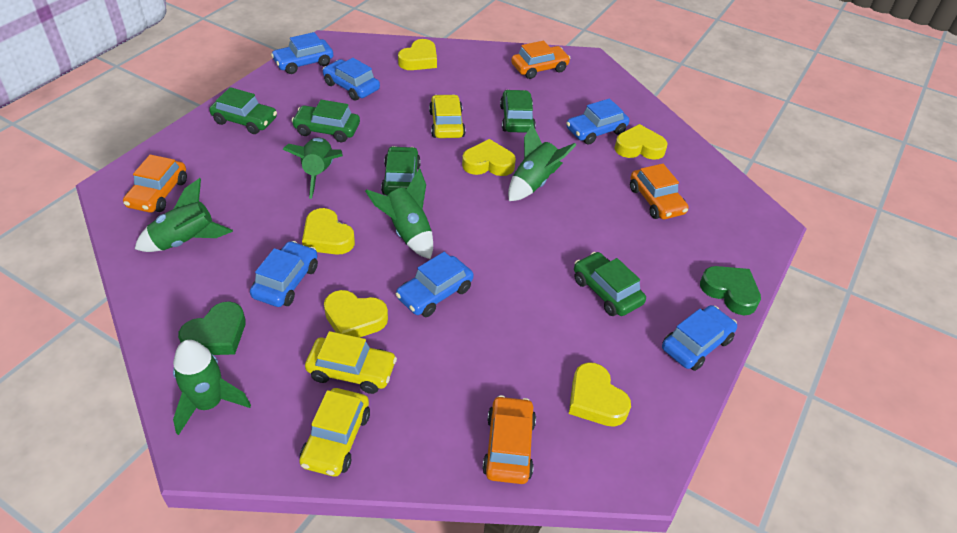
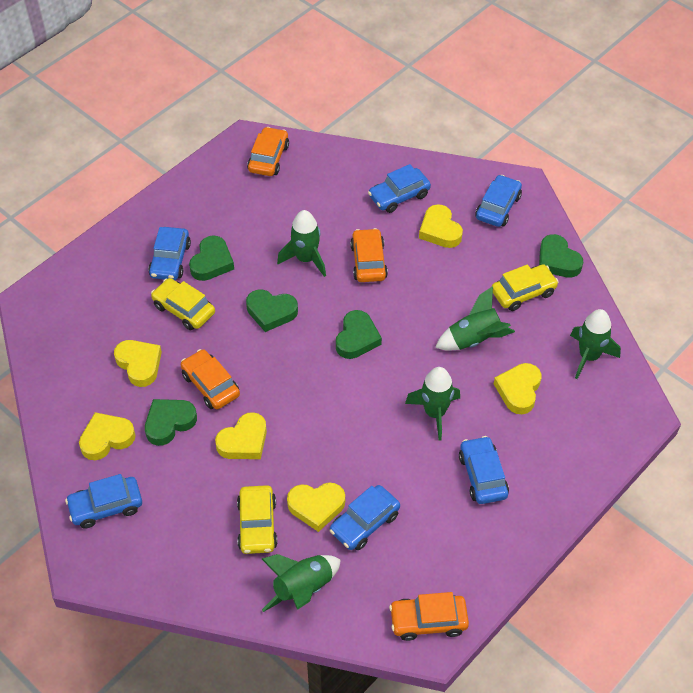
green car: [209,87,277,134] [291,100,360,142] [381,146,421,196] [500,90,536,133] [574,252,646,316] = 5 -> none = 0
green heart: [178,301,246,355] [700,266,761,315] = 2 -> [145,399,197,446] [189,235,234,281] [246,290,298,332] [336,310,382,359] [539,234,583,278] = 5

